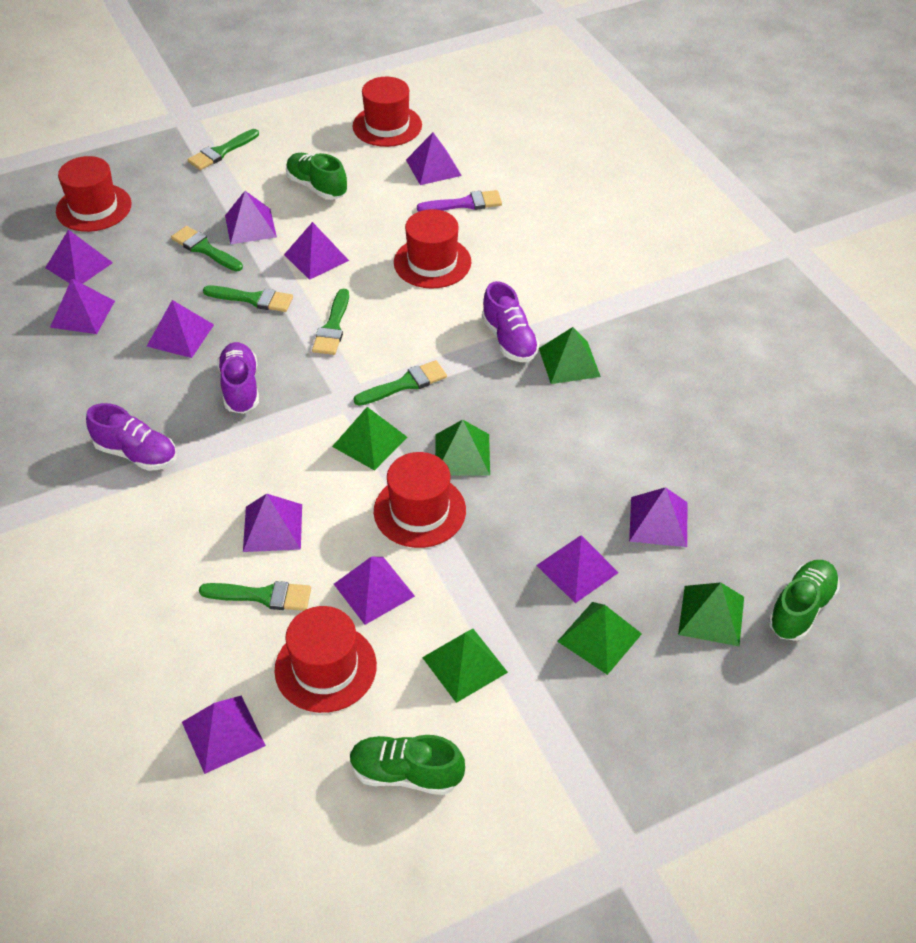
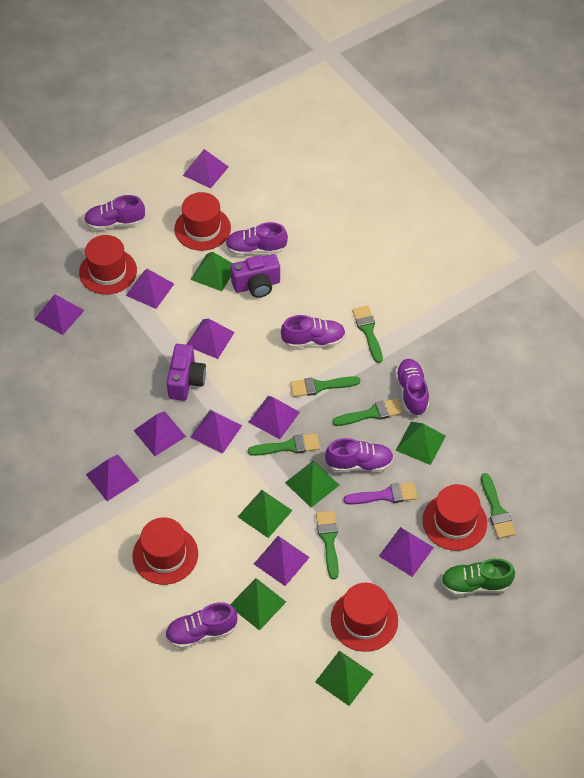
green shoe: [286,153,347,200] [350,735,465,795] [768,560,840,641] = 3 -> [441,558,515,596] = 1
purple camera: none = 0 -> [167,344,206,401] [230,254,280,298] = 2
purple pyramid: [45,230,113,284] [50,279,115,334] [147,300,214,358] [182,695,266,774] [225,191,277,244] [243,494,302,552] [284,222,349,280] [334,557,415,625] [406,133,462,185] [536,535,619,603] [629,487,687,547] = 11 -> [34,294,85,335] [86,455,139,501] [126,269,174,309] [133,411,186,456] [183,149,228,188] [186,318,235,359] [190,410,242,454] [248,396,300,439] [254,536,310,586] [379,527,434,577] = 10
purple shoe: [86,403,177,471] [217,342,259,414] [482,281,540,362] = 3 -> [84,195,145,230] [165,602,237,649] [225,222,288,256] [281,315,346,348] [325,438,394,472] [395,359,429,416] = 6

